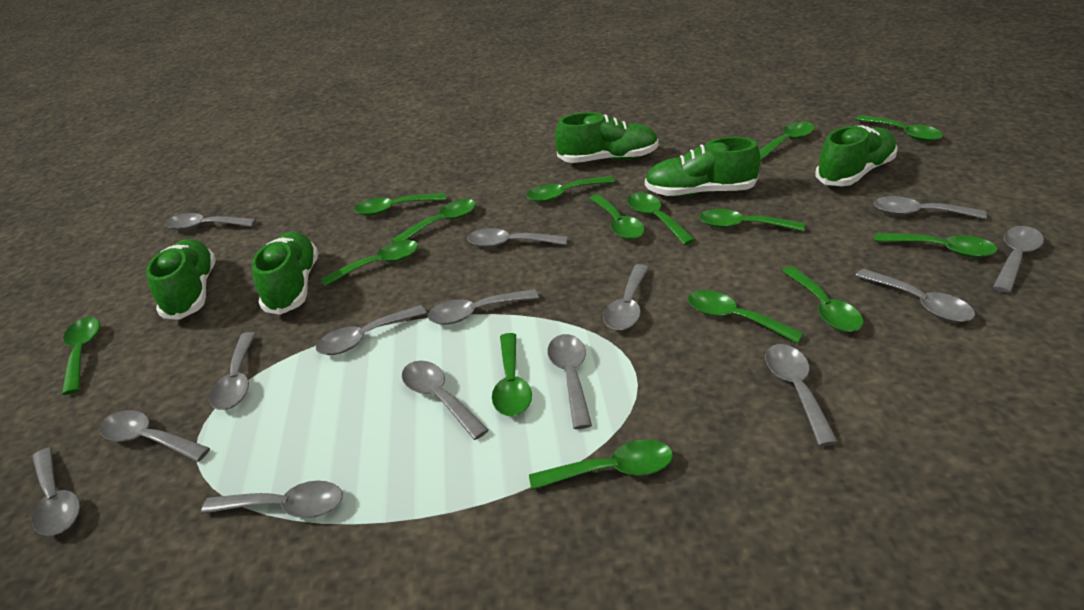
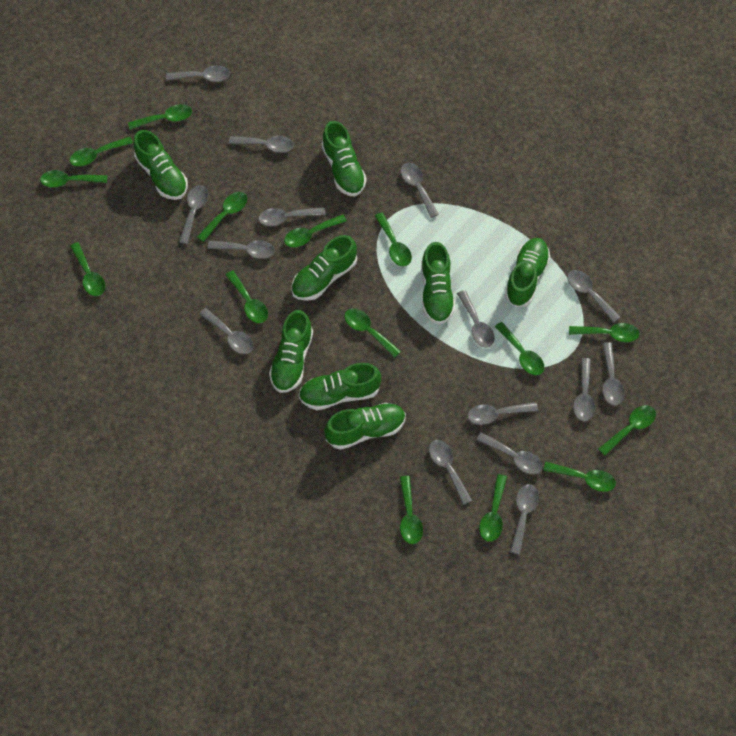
green shoe: [146,239,216,320] [252,232,318,315] [555,112,659,163] [645,137,760,197] [815,125,898,186] = 5 -> [134,130,188,200] [269,310,313,393] [291,235,357,301] [298,363,381,410] [322,121,367,197] [324,403,406,450] [421,242,455,325] [505,238,550,307] = 8

